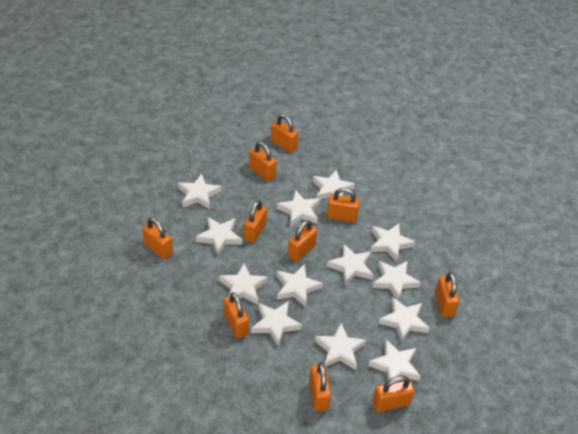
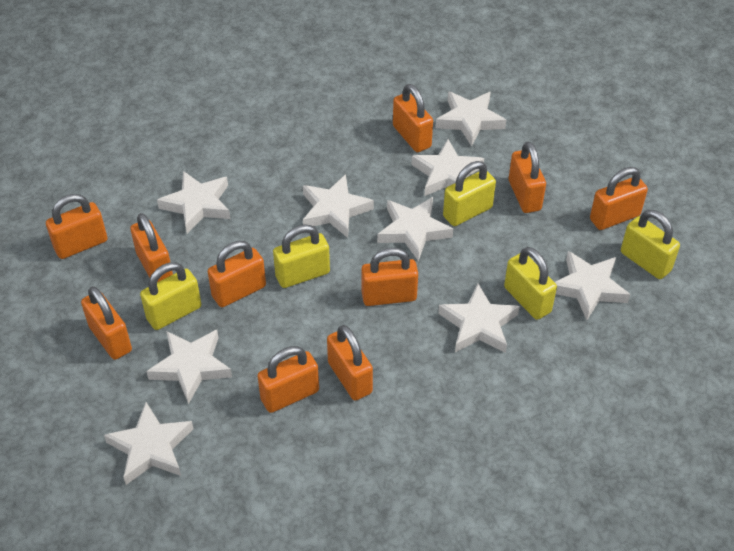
white star: [178,174,222,209] [196,217,242,255] [219,263,268,305] [251,301,302,347] [276,264,323,308] [277,190,320,227] [312,169,355,200] [315,323,367,370] [327,244,373,285] [368,340,421,381] [370,223,415,262] [372,261,421,301] [379,297,430,343] = 13 -> [104,402,194,485] [146,330,232,404] [157,171,230,233] [303,174,374,238] [377,197,453,261] [411,139,484,196] [436,91,506,146] [438,283,520,353] [555,251,630,320] = 9
yellow padlock: none = 0 -> [140,262,201,330] [273,225,330,288] [443,161,496,226] [504,247,557,320] [621,210,680,279] = 5

